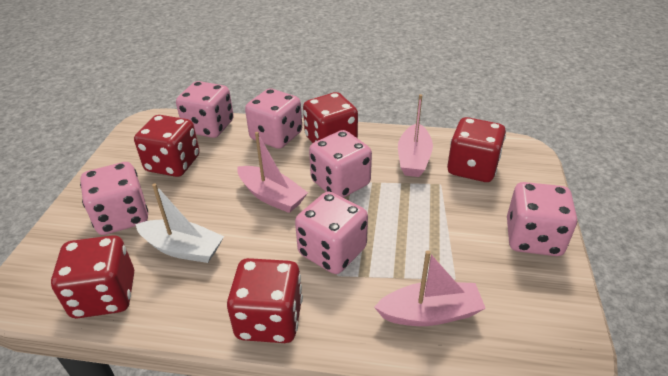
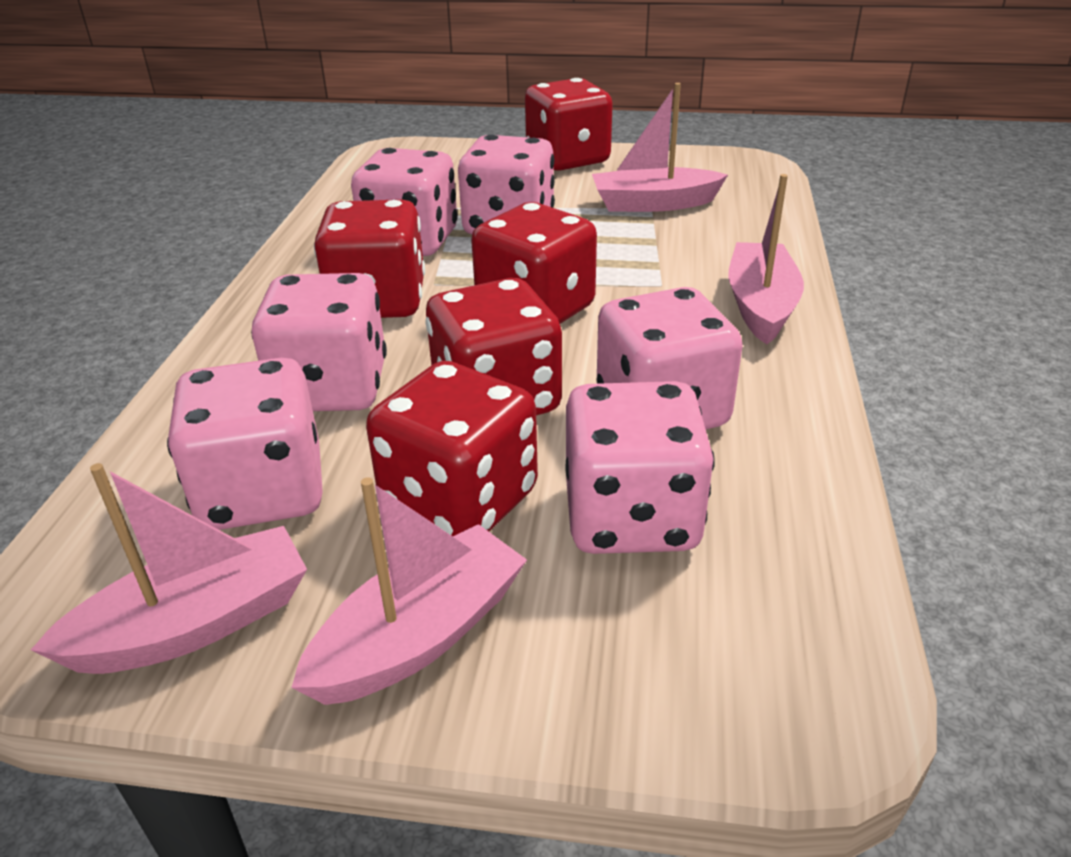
pink boat: [237,132,308,213] [374,250,486,326] [398,94,433,177] = 3 -> [31,463,307,674] [291,477,527,705] [592,83,728,212] [729,174,804,344] = 4
white boat: [135,183,224,263] = 1 -> none = 0

